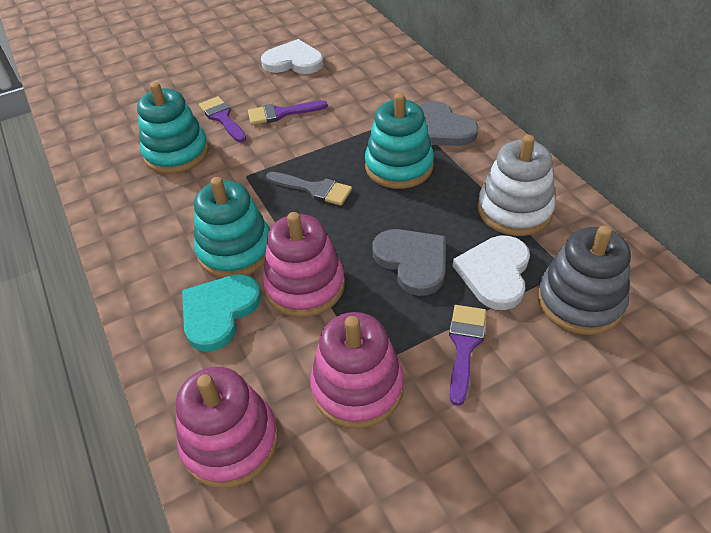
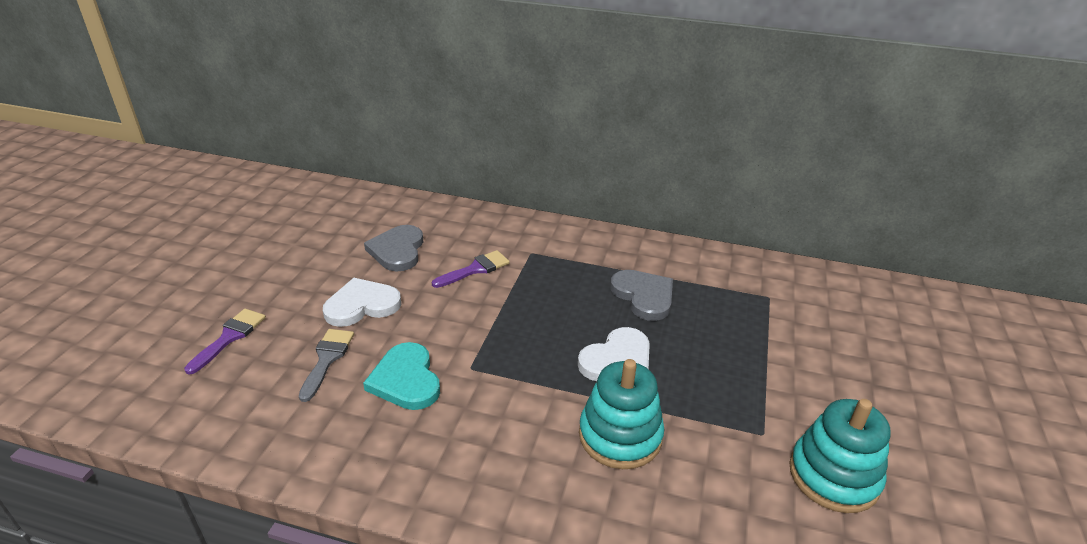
grey stacking toy: [538,225,631,335] = 1 -> none = 0
pink stacking toy: [176,367,278,488] [262,212,345,317] [310,312,404,429] = 3 -> none = 0
purple brush: [199,96,246,142] [248,100,328,125] [449,305,486,406] = 3 -> [184,309,266,375] [432,250,510,288] = 2
turquoise stacking toy: [137,82,209,174] [194,177,270,278] [365,93,434,189] = 3 -> [579,359,664,469] [789,399,891,513] = 2
white stacking toy: [478,135,556,236] = 1 -> none = 0

